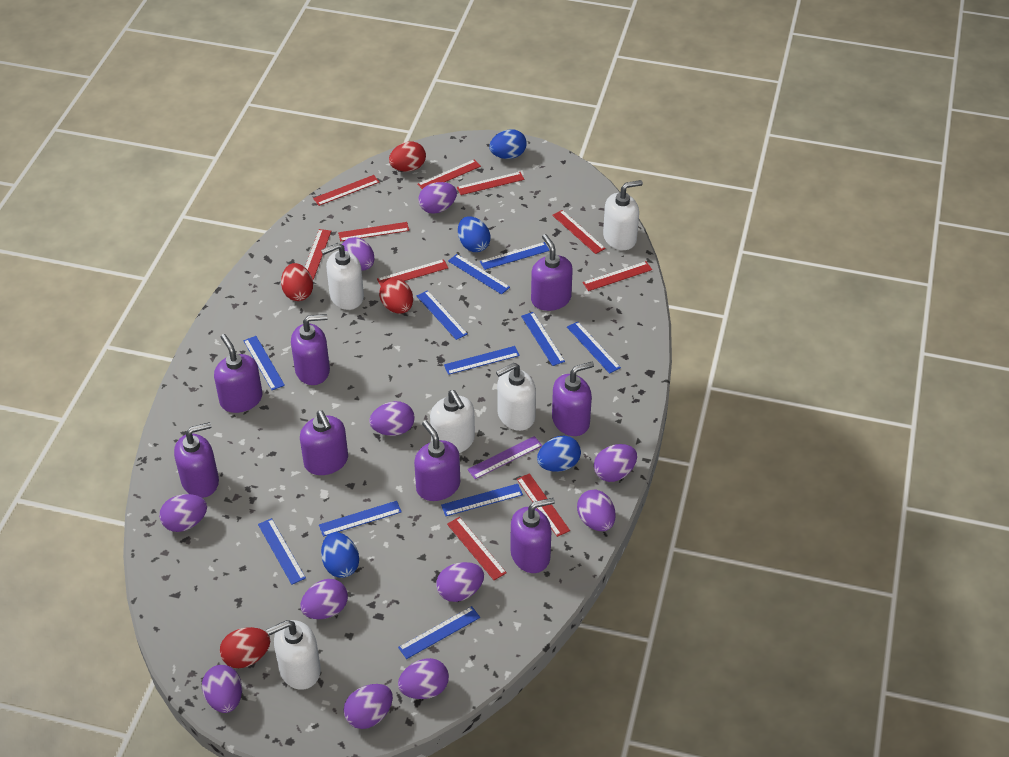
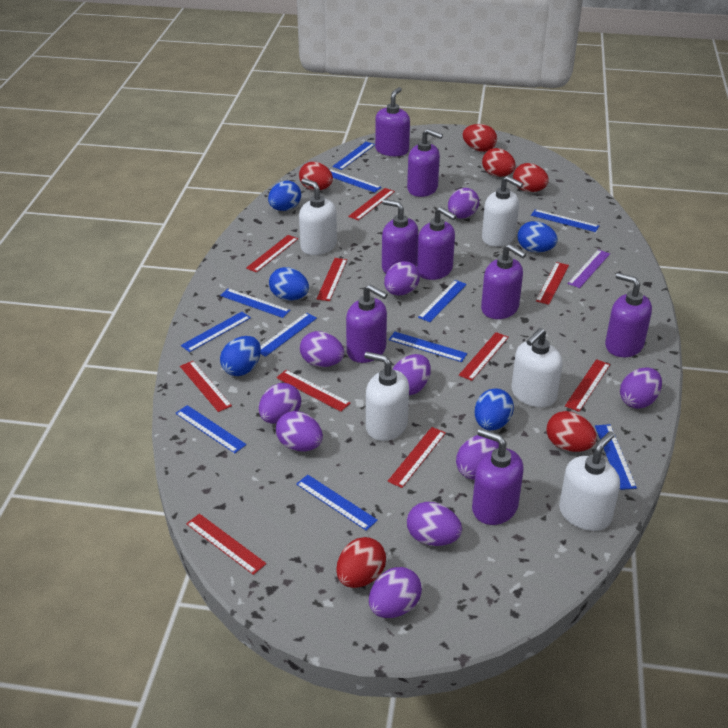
blue egg: [321,532,359,578] [458,217,490,252] [489,129,527,159] [537,436,581,472] = 4 -> [220,336,261,376] [268,180,301,211] [269,267,309,301] [474,388,514,430] [518,221,558,252] = 5
purple egg: [159,494,207,532] [202,665,242,713] [300,579,348,619] [342,237,375,271] [344,684,393,729] [369,401,415,436] [398,658,449,699] [418,182,457,214] [436,562,484,602] [577,490,616,531] [594,444,637,482] = 11 -> [259,383,301,424] [276,411,323,451] [300,331,344,367] [369,567,422,618] [384,261,420,296] [393,354,431,395] [407,502,462,546] [448,188,479,219] [456,435,499,480] [620,367,662,409] = 10
red egg: [220,627,270,668] [281,263,313,301] [379,278,413,314] [389,141,426,172] = 4 -> [299,162,333,190] [336,537,386,588] [463,124,497,152] [482,148,516,177] [513,163,549,192] [546,411,597,452] = 6

